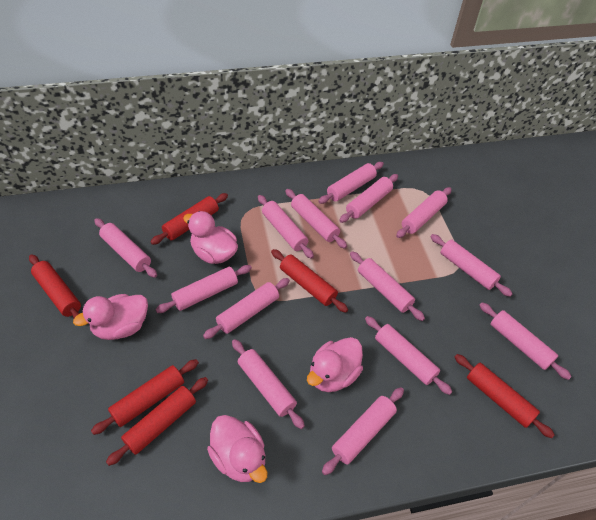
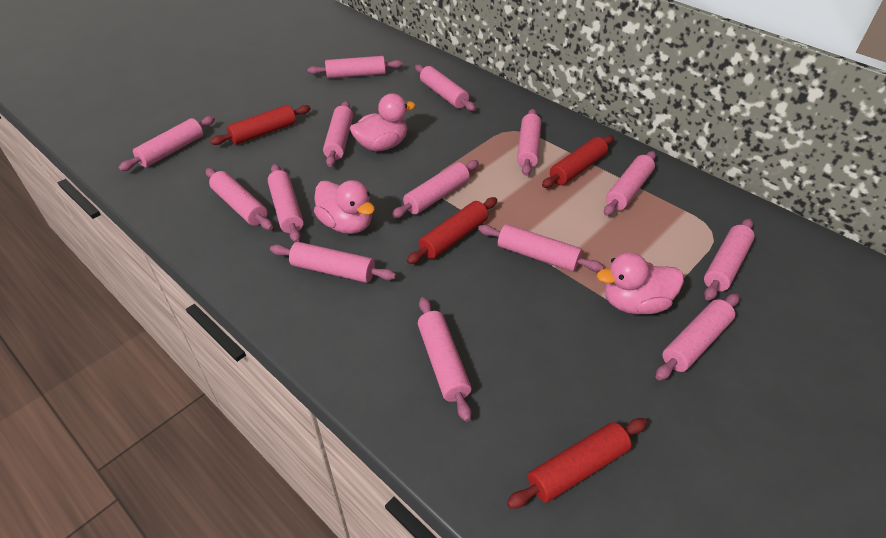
pink duck: [73,294,148,340] [183,211,238,264] [207,415,267,483] [307,337,363,392] = 4 -> [314,180,375,234] [350,93,416,151] [597,252,684,314] = 3
red rolling pin: [29,254,81,318] [91,359,199,435] [106,377,208,466] [150,193,228,245] [271,249,348,313] [455,354,554,438] = 6 -> [210,105,311,145] [407,197,497,264] [507,418,647,509] [542,135,614,188] = 4

